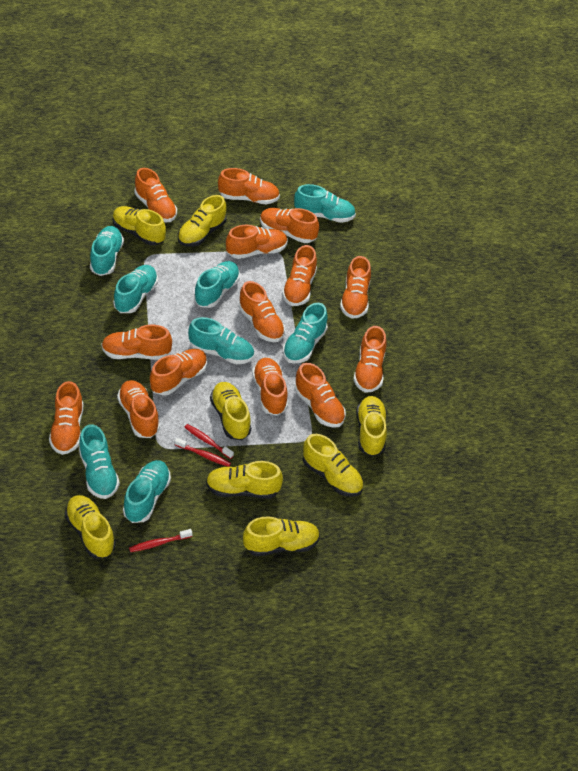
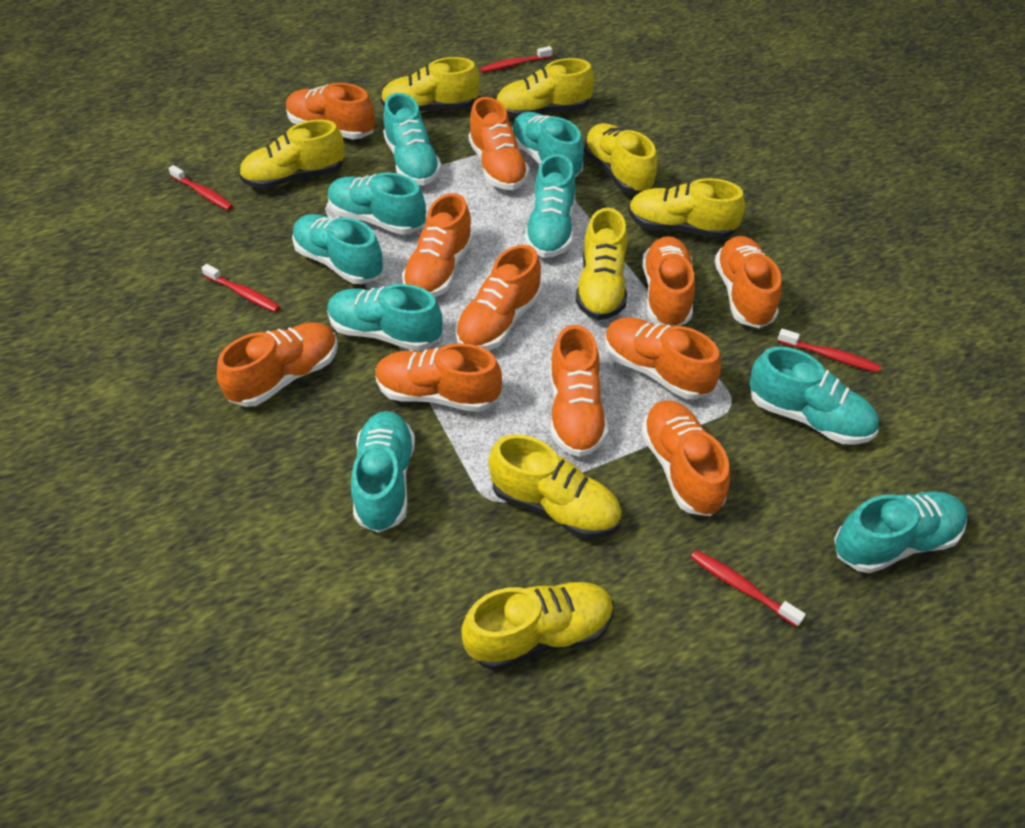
orange shoe: [49,381,83,455] [101,325,172,360] [117,380,160,438] [134,168,177,222] [150,349,207,396] [218,168,280,205] [226,225,288,259] [239,281,285,342] [252,358,288,416] [260,208,319,243] [282,245,317,306] [295,363,346,428] [340,256,371,319] [353,326,386,393] = 14 -> [217,322,338,407] [286,83,375,139] [375,343,502,412] [402,193,474,297] [455,245,542,350] [469,97,530,190] [550,325,608,457] [605,317,721,399] [641,400,730,516] [642,236,695,326] [715,236,782,328] = 11
red toothbrush: [129,529,192,552] [175,438,231,467] [184,424,234,459] = 3 -> [168,165,233,210] [201,264,280,312] [480,46,552,73] [691,550,806,627] [777,329,881,373] = 5
turquoise shoe: [79,424,120,499] [90,226,124,276] [113,265,158,313] [123,460,171,523] [188,317,254,364] [194,261,240,308] [283,303,328,364] [294,184,356,223] = 8 -> [292,214,384,284] [327,284,442,351] [328,173,426,235] [351,411,415,533] [383,93,442,185] [512,112,584,178] [525,154,576,258] [749,347,879,445] [834,492,967,573] = 9

